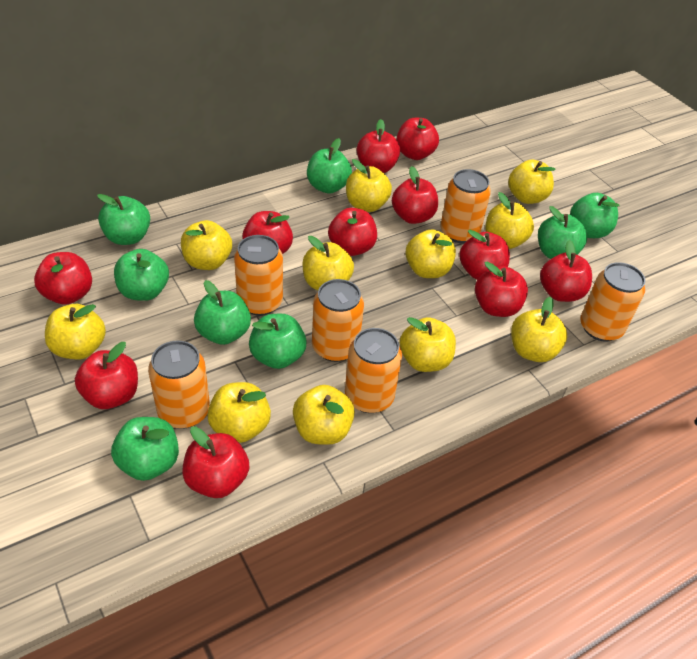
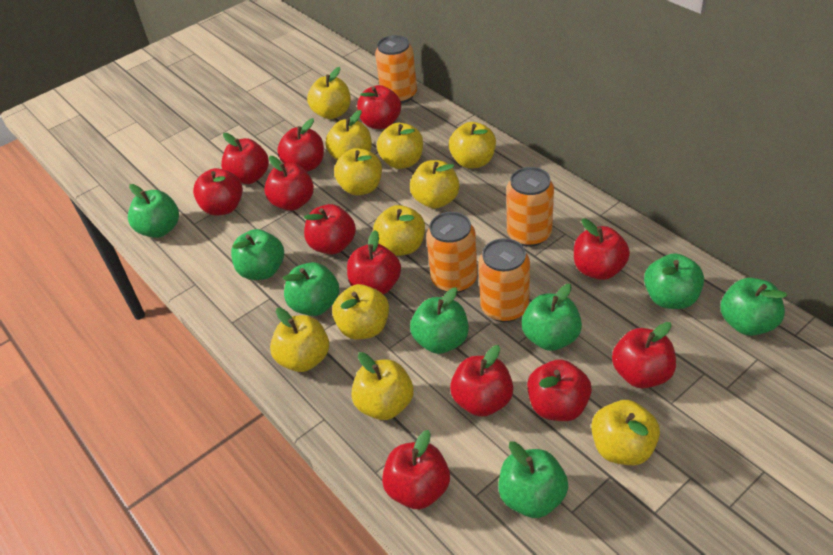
orange can: [148,340,210,429] [234,235,283,316] [312,279,364,362] [345,328,402,413] [440,169,491,243] [580,262,645,342] = 6 -> [375,35,417,104] [426,212,477,293] [478,238,530,322] [506,167,554,247] = 4
red apple: [34,252,92,305] [75,342,138,409] [182,426,249,498] [242,211,293,254] [328,208,377,256] [357,119,400,173] [392,166,438,224] [397,118,439,160] [459,230,510,280] [475,261,528,317] [540,240,592,302] = 11 -> [193,168,243,216] [221,133,269,184] [264,156,314,211] [277,118,324,172] [304,204,356,254] [347,230,401,295] [357,85,401,129] [382,430,450,509] [450,345,513,417] [527,359,592,421] [574,219,630,280] [612,322,676,388] = 12

